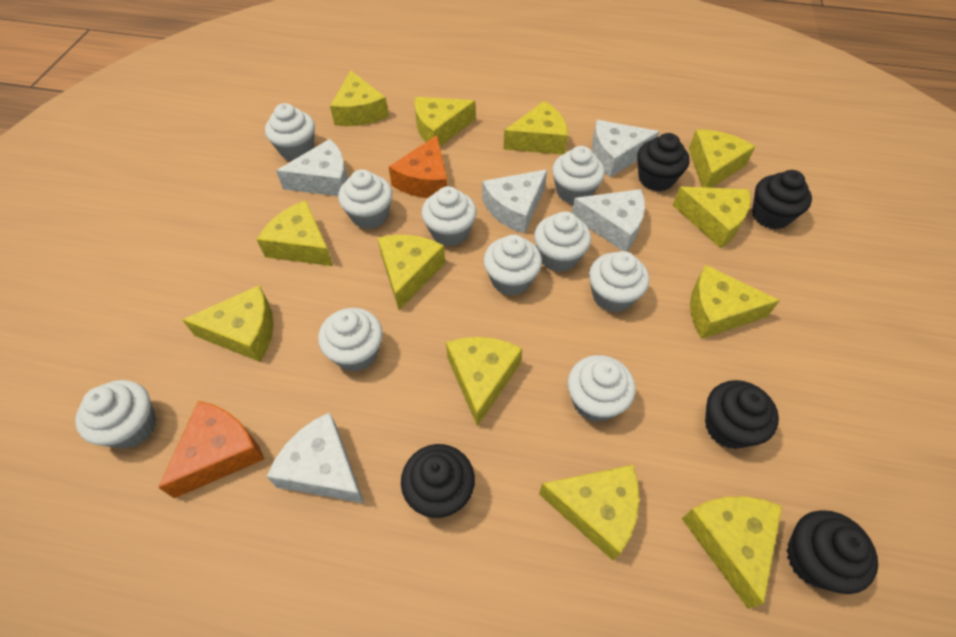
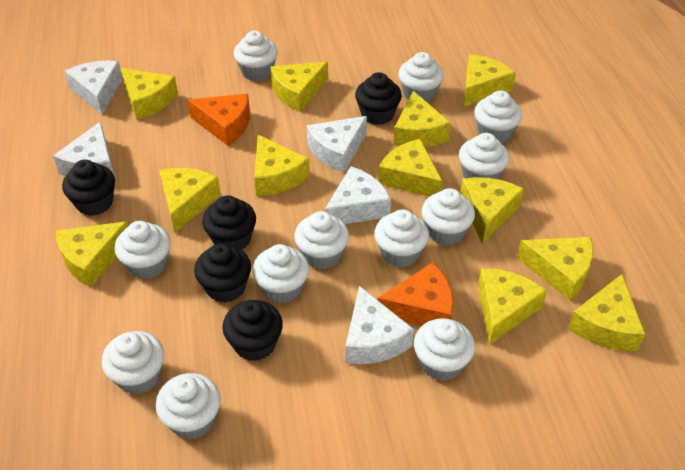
white cupcake: [75,380,157,449] [265,103,315,161] [318,308,383,372] [338,169,392,229] [421,186,476,246] [483,235,542,296] [534,211,591,272] [552,146,605,204] [567,355,635,422] [589,251,649,312] = 10 -> [102,331,164,395] [115,221,171,279] [156,373,221,440] [234,31,278,81] [252,244,309,304] [294,211,349,269] [374,209,429,268] [398,52,444,102] [414,318,475,381] [421,188,475,246] [459,133,509,179] [474,90,522,143] = 12

